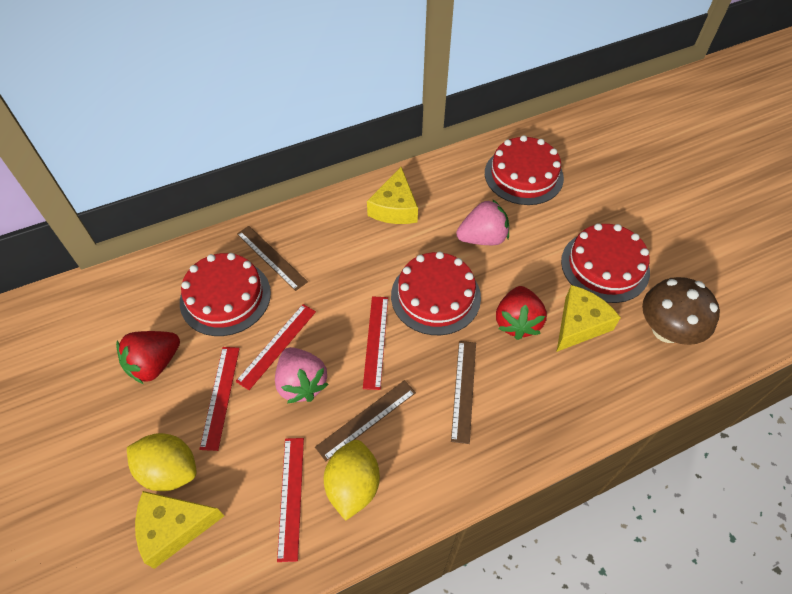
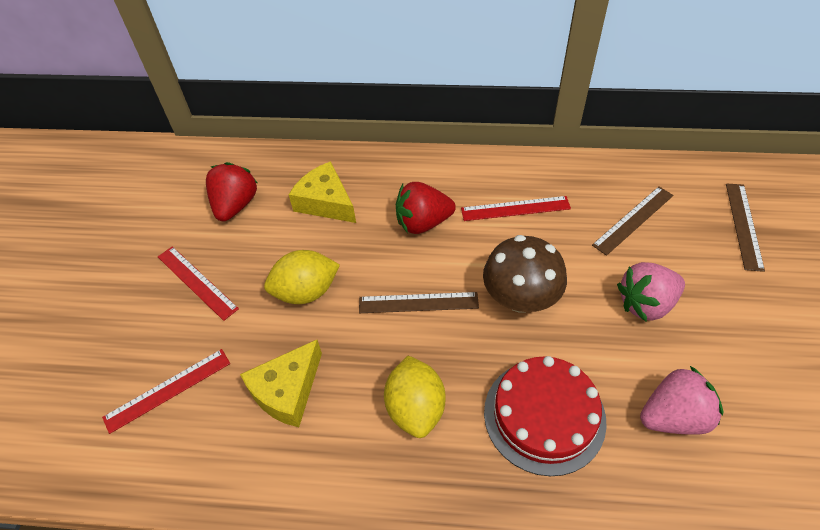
red cake: [180,253,271,336] [391,251,481,335] [485,135,564,205] [561,223,650,303] = 4 -> [484,356,607,476] = 1
red ruler: [199,347,240,451] [236,304,316,390] [277,438,304,562] [363,296,388,390] = 4 -> [102,349,230,434] [158,246,239,321] [461,196,571,221] = 3
yellow cheese: [135,491,224,569] [367,167,418,224] [557,285,621,352] = 3 -> [240,340,322,427] [289,161,356,223] = 2

